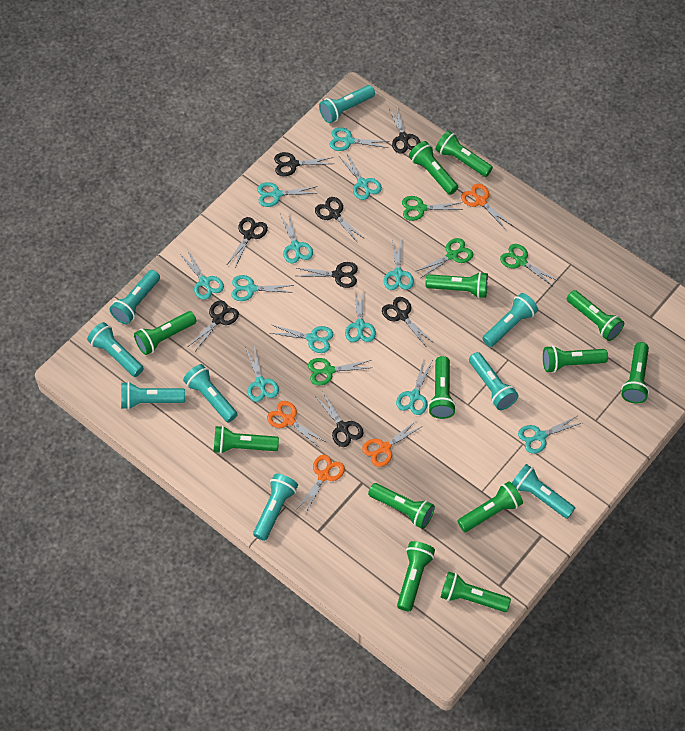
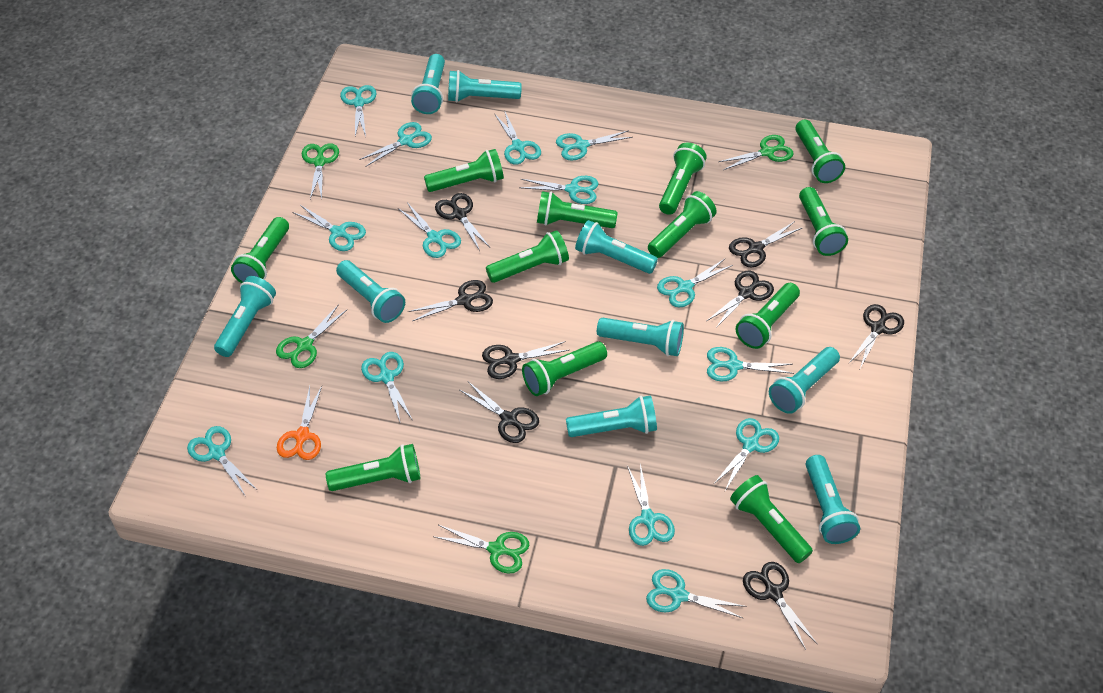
green flashlight: [134,311,196,355] [213,426,279,454] [368,483,435,529] [397,541,435,611] [409,141,458,195] [426,272,488,298] [428,356,456,419] [435,131,493,177] [441,572,511,612] [457,481,523,532] [543,345,608,373] [567,290,624,341] [621,342,649,403] = 13 -> [231,217,289,283] [326,444,421,491] [424,149,504,192] [486,230,569,283] [522,341,607,396] [537,191,618,228] [648,191,717,258] [659,143,707,215] [730,475,813,563] [736,283,800,349] [795,120,845,183] [799,187,848,256] = 12
orange scissors: [267,401,326,448] [297,455,345,514] [362,420,423,467] [461,184,511,230] = 4 -> [277,386,322,460] = 1
turquoise scissors: [180,249,224,300] [231,275,294,301] [245,346,279,402] [257,182,317,207] [271,325,334,353] [280,214,313,263] [329,127,389,151] [339,152,382,200] [345,289,376,342] [384,239,414,290] [396,360,432,415] [518,416,581,454] = 12 -> [187,426,256,497] [292,205,366,251] [340,85,377,136] [359,122,432,166] [361,352,412,421] [398,203,461,258] [495,110,541,164] [519,176,599,204] [556,130,633,161] [627,464,675,546] [646,569,746,619] [657,259,733,307] [707,347,794,382] [714,418,779,491] = 14

